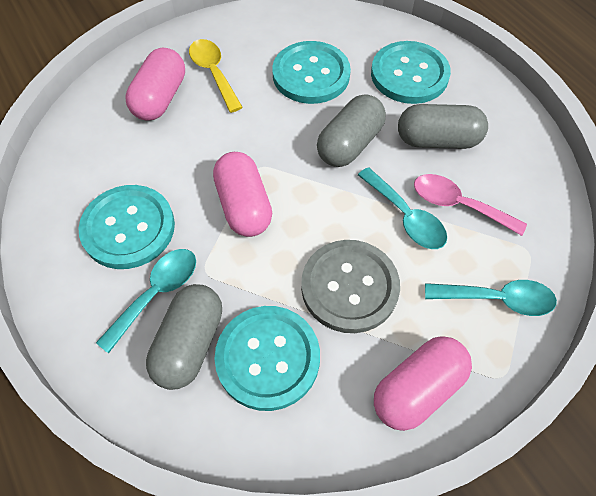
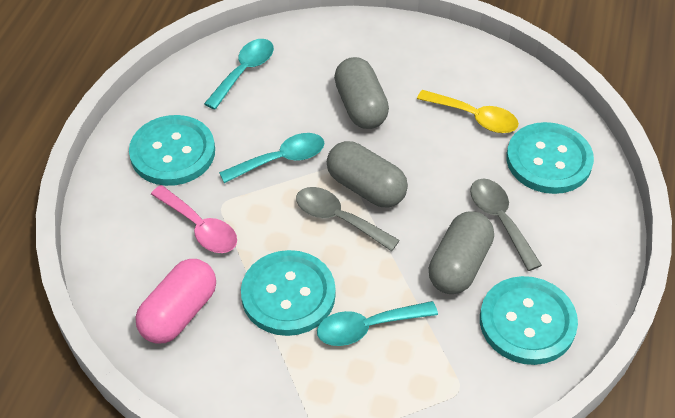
grey button: [301,240,400,333] = 1 -> none = 0
grey spoon: none = 0 -> [296,187,400,251] [470,179,542,271] = 2
pink capsule: [125,48,185,120] [213,152,272,237] [374,336,472,431] = 3 -> [135,259,216,344] = 1

